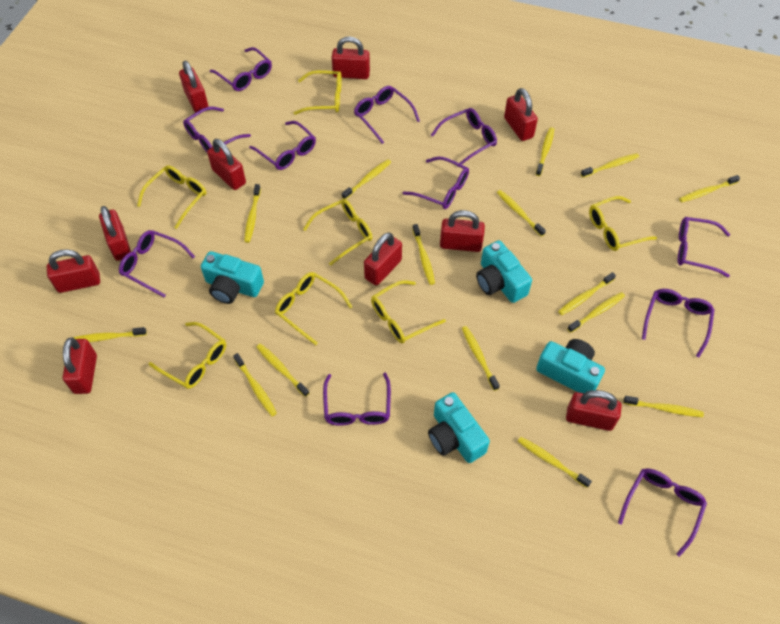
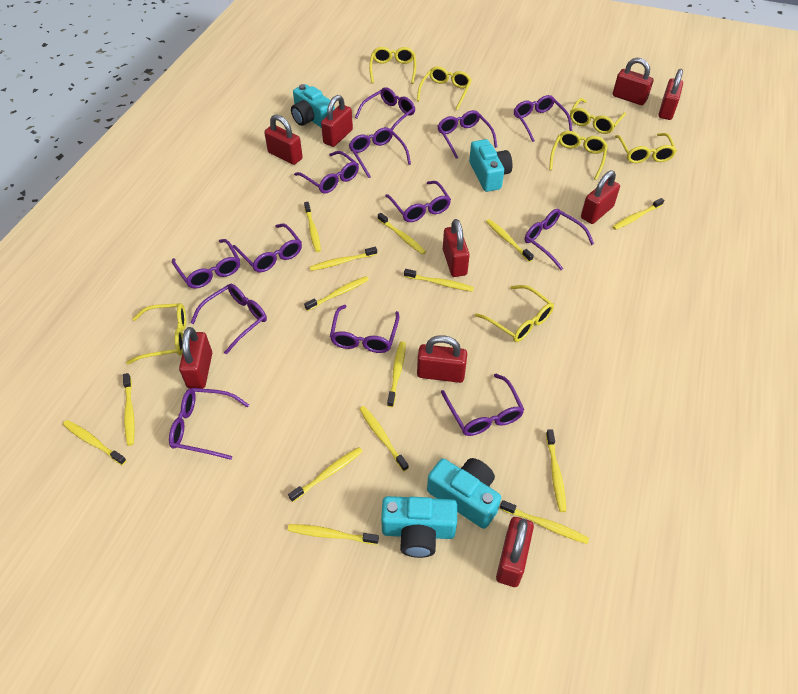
purple glasses: [119,230,195,297] [183,106,251,152] [210,47,272,91] [249,121,316,170] [323,372,391,426] [354,86,420,144] [403,157,469,209] [431,108,497,165] [618,468,707,557] [642,289,715,357] [678,217,730,278] = 11 -> [169,388,249,460] [172,239,240,289] [190,284,267,355] [233,224,302,272] [294,151,359,194] [330,305,400,353] [349,127,411,178] [355,87,416,130] [385,181,451,222] [437,110,497,159] [441,374,525,436] [514,95,572,142] [525,209,594,270] = 13
red padlock: [47,249,100,293] [63,337,97,394] [99,206,131,261] [179,61,209,113] [207,139,246,190] [332,36,370,79] [364,233,402,286] [440,210,485,252] [504,88,538,141] [566,390,622,431] = 10 -> [179,327,212,389] [264,114,303,165] [321,95,353,147] [417,335,467,383] [443,219,470,277] [496,517,534,587] [581,170,620,224] [613,58,654,105] [658,69,683,120] = 9

